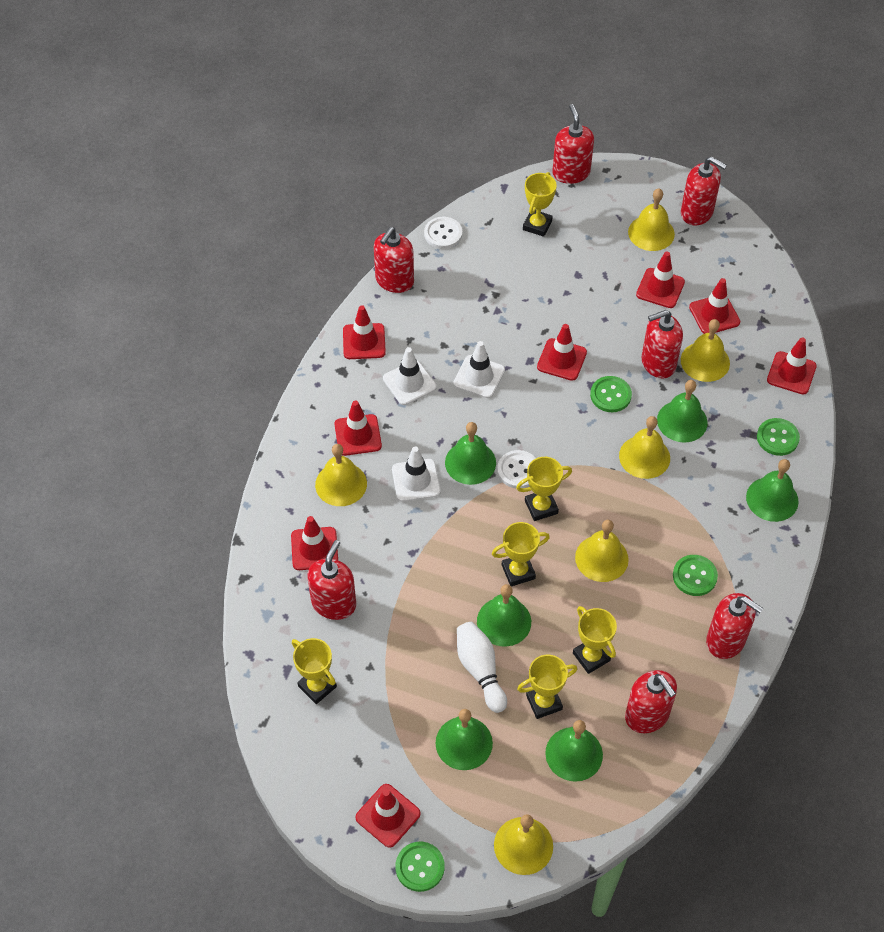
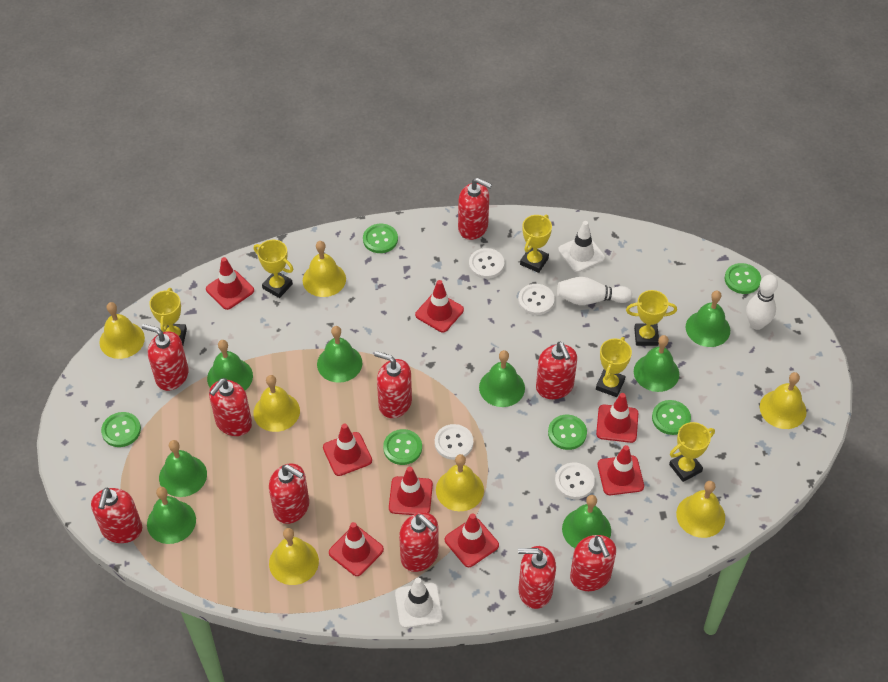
green bell: [435,709,493,770] [445,422,496,485] [477,584,531,647] [545,720,603,782] [657,380,708,443] [746,459,799,522] = 6 -> [147,487,196,544] [159,440,207,497] [207,340,253,391] [317,326,362,383] [479,350,525,407] [562,495,611,548] [634,335,679,392] [686,291,730,347] = 8
green button: [395,842,445,892] [590,376,632,412] [673,555,718,596] [757,418,800,456] = 4 -> [101,412,141,447] [363,224,398,253] [383,429,422,465] [548,415,587,450] [652,400,691,435] [725,263,761,294] = 6
red soap dispenser: [307,540,356,620] [374,227,414,293] [552,104,594,184] [625,670,677,733] [642,310,683,378] [681,157,727,226] [706,593,763,659] = 7 -> [91,487,142,543] [142,324,189,391] [209,378,252,436] [269,463,309,524] [374,351,412,418] [399,512,439,572] [458,178,492,240] [518,546,556,609] [536,342,577,399] [570,535,616,591] = 10
white bowling pin: [457,622,507,713] = 1 -> [557,277,632,305] [746,275,778,330] = 2
white button: [424,217,462,249] [497,450,536,488] = 2 -> [435,424,473,460] [469,248,504,279] [518,284,555,315] [555,463,595,499] = 4
white traffic cone: [383,347,437,405] [392,446,441,502] [453,341,505,398] = 3 -> [395,578,443,628] [558,221,605,272] = 2
yellow bell: [315,444,367,506] [494,814,553,875] [575,520,629,582] [619,416,670,479] [628,189,675,251] [681,319,730,382] = 6 -> [99,302,145,359] [253,375,300,432] [269,528,319,585] [303,241,346,297] [436,454,484,511] [676,481,725,538] [760,372,807,429] = 7

